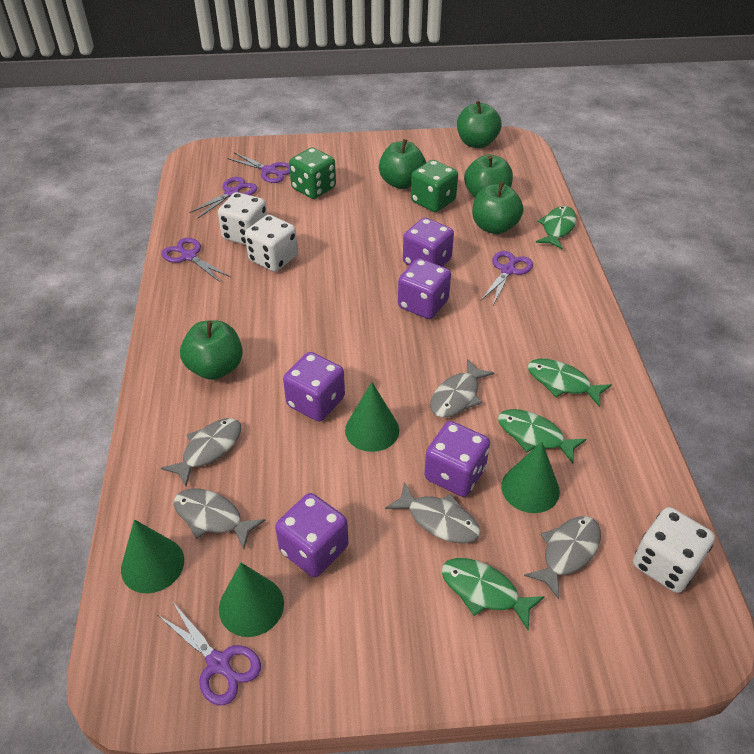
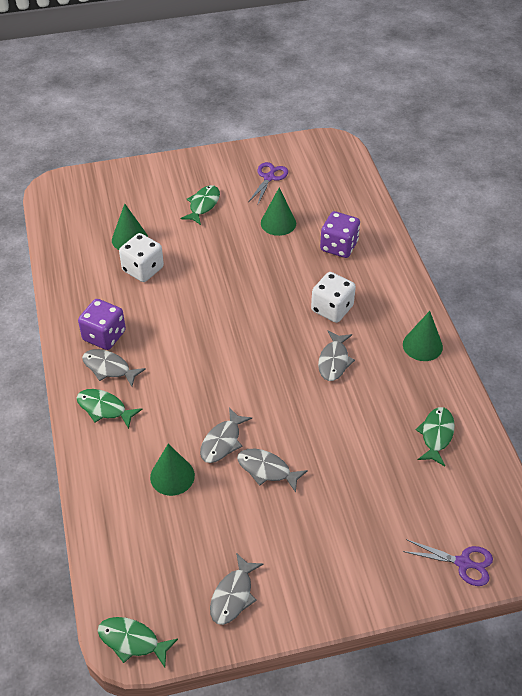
green apple: [180,320,243,380] [379,139,426,189] [457,101,501,148] [464,154,513,198] [472,182,523,234] = 5 -> none = 0
green dice: [289,147,336,199] [411,160,458,212] = 2 -> none = 0
purple dice: [275,493,348,577] [283,352,345,422] [398,258,451,319] [403,218,454,267] [424,421,490,497] = 5 -> [78,299,126,350] [320,211,360,258] = 2
purple scissors: [158,601,261,705] [162,238,231,282] [189,177,257,218] [227,152,290,183] [481,251,533,305] = 5 -> [248,162,288,206] [403,539,493,586] = 2
white dice: [218,192,267,245] [245,215,298,272] [633,507,715,593] = 3 -> [119,233,164,282] [311,272,356,323] = 2

